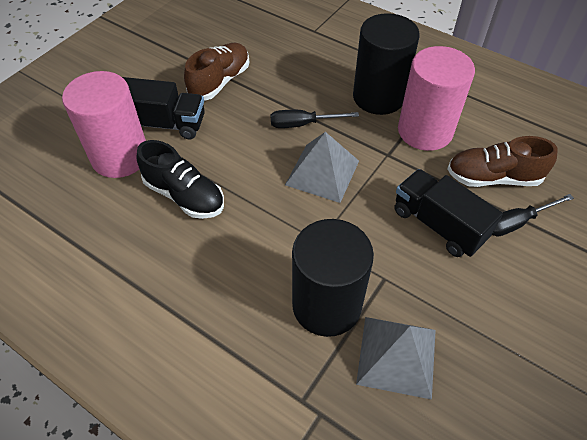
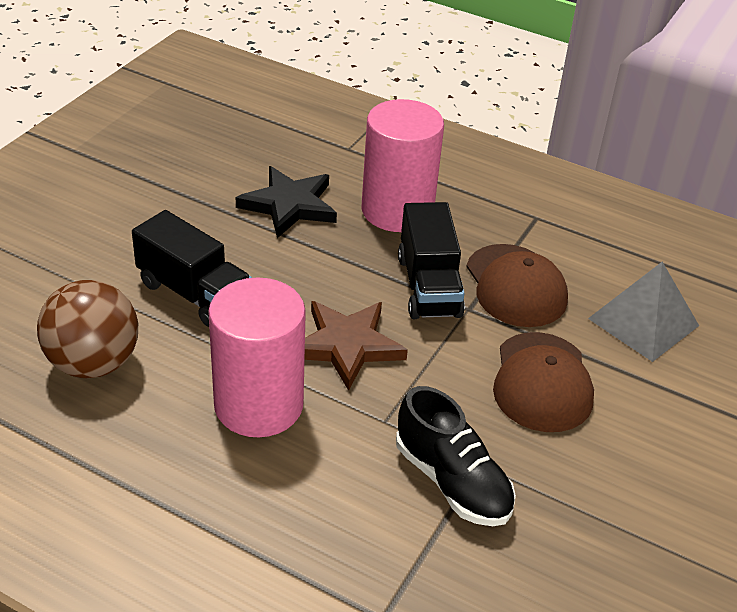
black cylinder: [292,219,374,337] [353,13,420,115] = 2 -> none = 0
black screwdriver: [271,110,359,128] [492,194,574,236] = 2 -> none = 0
black star: none = 0 -> [236,166,337,238] = 1
brown ball: none = 0 -> [37,280,138,378] = 1
brown cap: none = 0 -> [466,244,568,327] [493,332,594,432] = 2
brown shoe: [184,43,249,100] [447,136,557,187] = 2 -> none = 0
brown star: none = 0 -> [305,301,408,391] = 1
grey pyramid: [285,132,359,203] [356,317,436,400] = 2 -> [588,262,699,362] = 1

